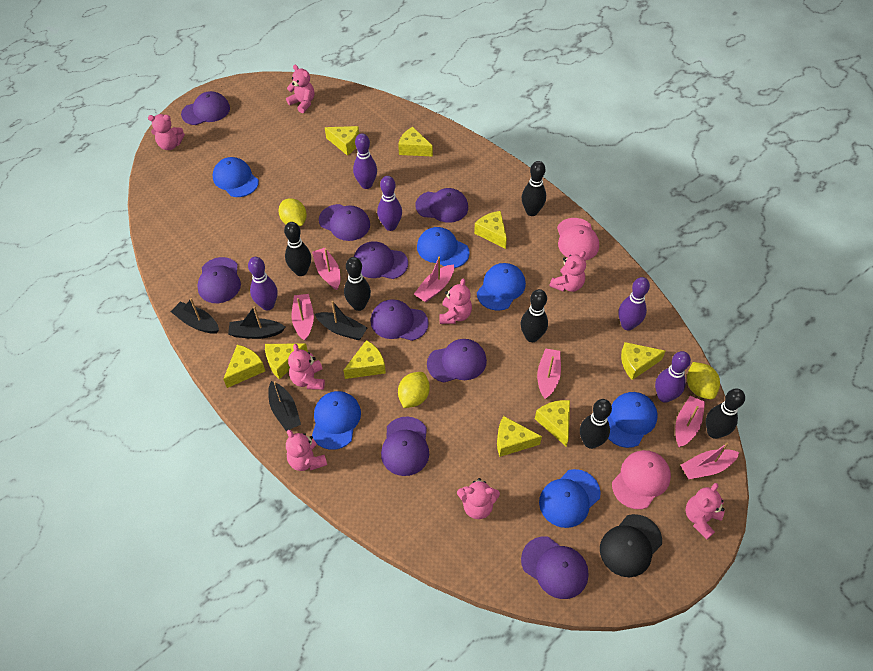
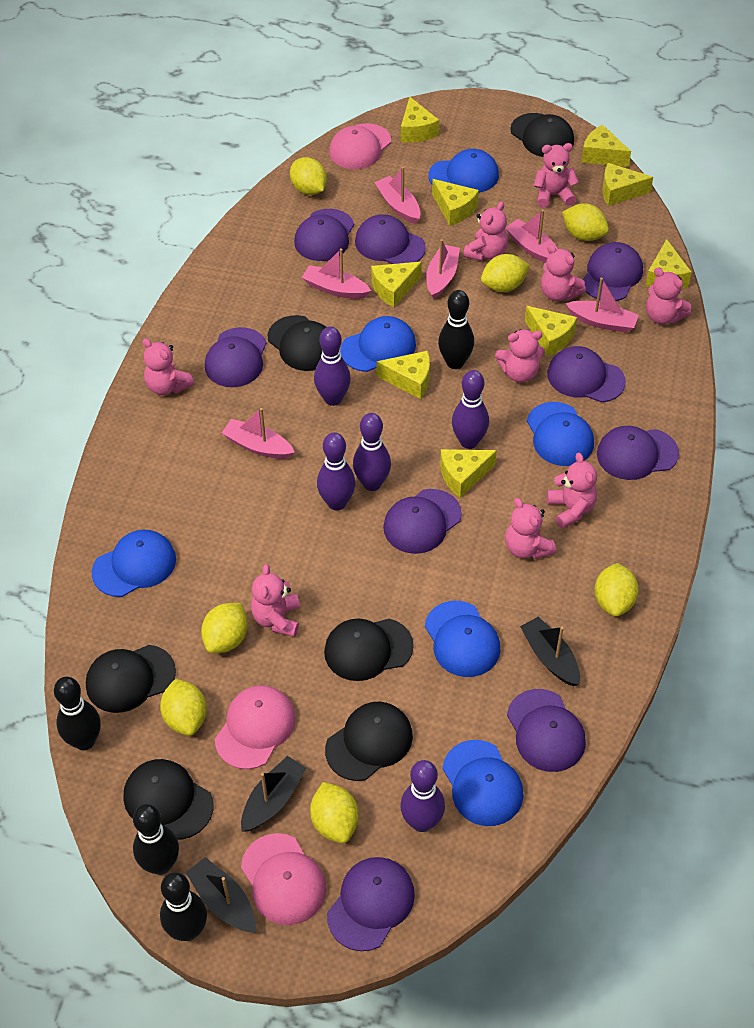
black boat: [171,298,219,334] [228,306,285,339] [268,381,301,431] [315,301,368,340] = 4 -> [186,857,256,933] [241,756,306,831] [520,617,580,686] = 3
black bowling pin: [284,222,311,276] [344,257,371,311] [521,289,548,342] [522,161,546,216] [580,399,612,449] [706,388,745,439] = 6 -> [54,677,100,750] [133,804,179,875] [160,872,207,941] [438,290,474,369] = 4
black cap: [600,514,662,577] = 1 -> [86,645,176,713] [123,759,213,840] [268,315,326,371] [324,618,414,681] [325,702,413,781] [510,113,574,157] = 6
pink cap: [557,218,599,260] [612,450,671,509] = 2 -> [215,685,296,769] [241,833,326,925] [329,123,391,169] = 3
pink teddy bear: [148,114,185,150] [286,64,314,113] [286,430,327,471] [288,344,325,390] [439,279,472,324] [457,478,500,519] [549,251,586,292] [686,483,725,540] = 8 -> [142,338,194,395] [251,564,300,637] [463,201,508,261] [495,329,545,383] [505,498,556,559] [534,143,579,208] [541,244,586,301] [547,453,597,529] [646,268,691,324] = 9
yellow lemon: [278,198,307,226] [398,372,430,408] [687,362,720,399] = 3 -> [160,679,207,736] [201,603,248,653] [290,157,327,195] [310,782,359,843] [481,254,530,292] [562,203,609,241] [594,563,639,617] = 7

